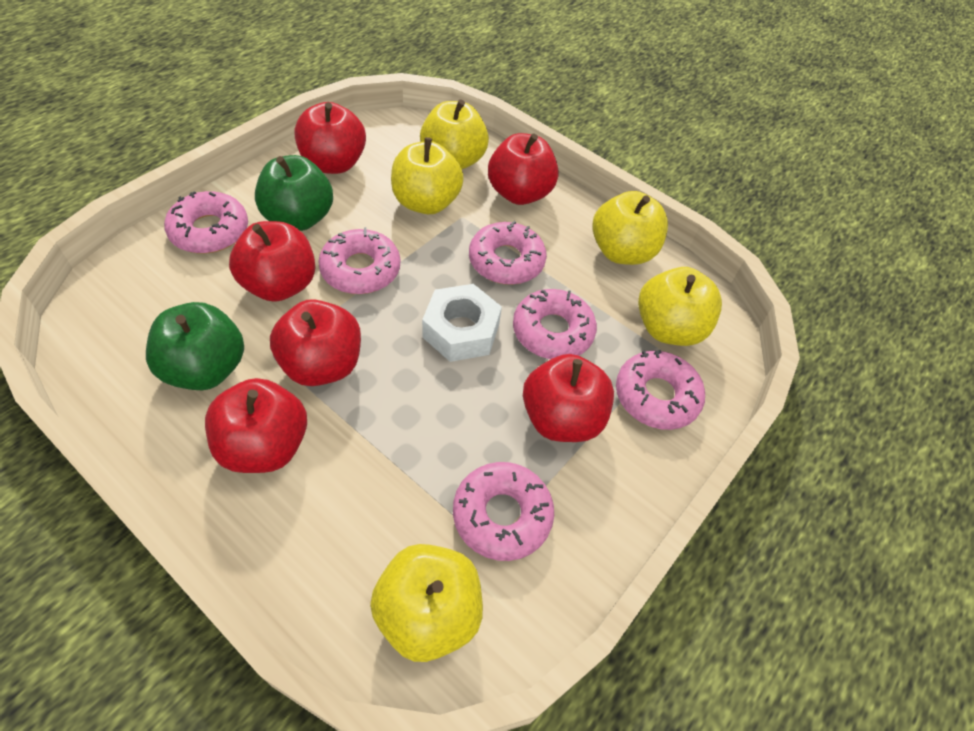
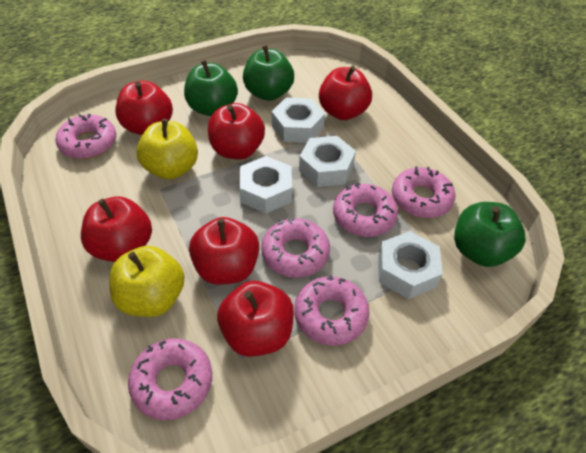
green apple: [146,302,244,390] [255,155,333,231] = 2 -> [184,60,238,116] [243,45,294,101] [454,202,526,267] = 3
white nut: [422,284,502,362] = 1 -> [239,156,292,214] [272,97,325,143] [299,136,356,187] [378,231,443,299] = 4
yellow apple: [370,544,483,662] [391,137,464,214] [420,99,489,169] [592,191,668,265] [638,267,722,346] = 5 -> [109,246,185,317] [136,119,198,179] = 2

